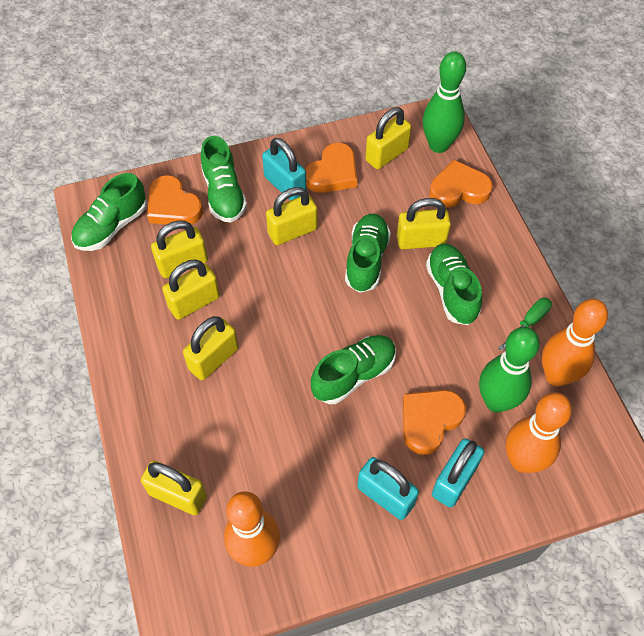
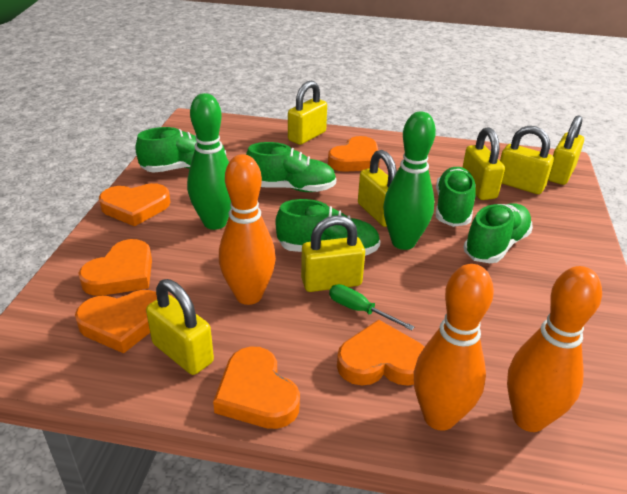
orange heart: [147,175,203,225] [305,143,357,193] [403,390,466,455] [429,160,493,208] = 4 -> [75,290,157,353] [78,239,152,296] [99,183,170,226] [213,347,300,429] [328,136,380,172] [337,319,424,386] = 6
turquoise padlock: [262,138,306,201] [357,457,419,520] [432,439,484,507] = 3 -> none = 0

